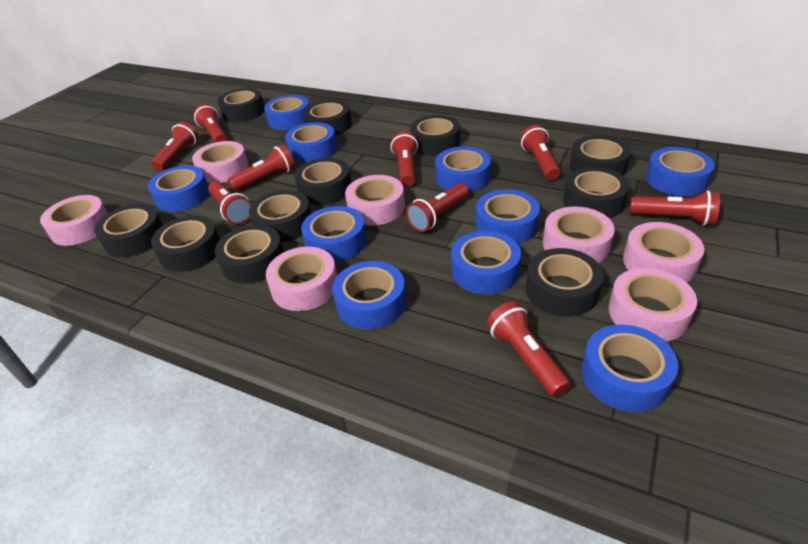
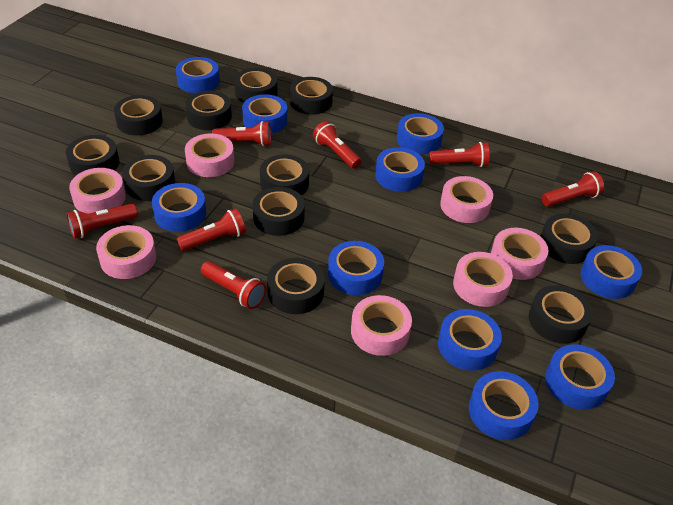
red flashlight: [151,122,198,171] [193,104,227,143] [208,181,252,225] [228,144,295,191] [391,131,418,187] [406,183,469,232] [486,301,571,397] [520,125,560,180] [630,191,720,226] = 9 -> [67,204,138,239] [177,208,246,251] [201,261,266,309] [212,121,271,146] [313,121,362,169] [429,142,490,167] [542,171,604,207] = 7

